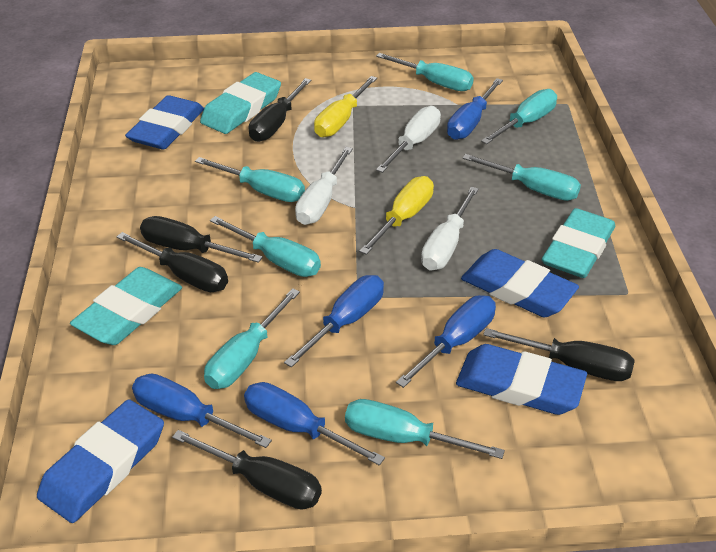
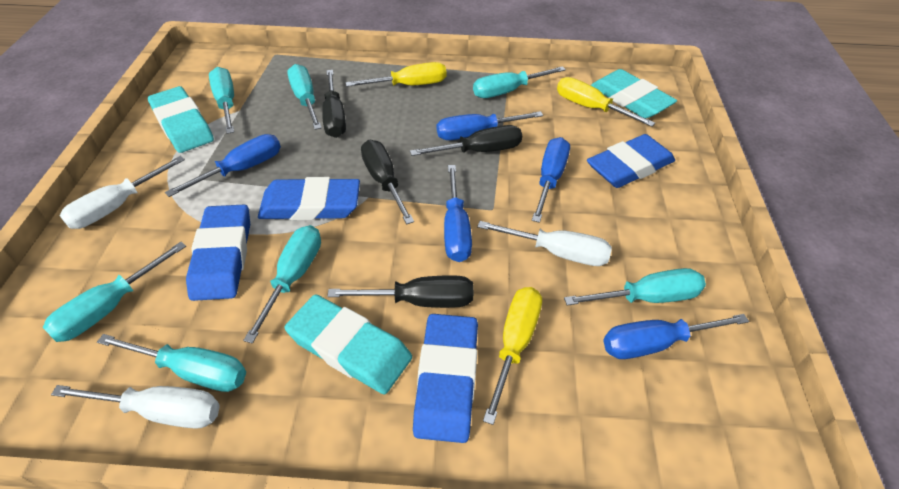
black screwdriver: [117,232,228,292] [140,216,263,263] [172,430,322,510] [249,78,311,142] [483,328,635,381] = 5 -> [322,70,346,138] [327,275,474,308] [361,140,414,224] [410,125,522,156] = 4
yellow screwdriver: [314,76,377,138] [359,176,434,255] = 2 -> [345,62,446,87] [483,287,542,425] [557,77,655,127] = 3

